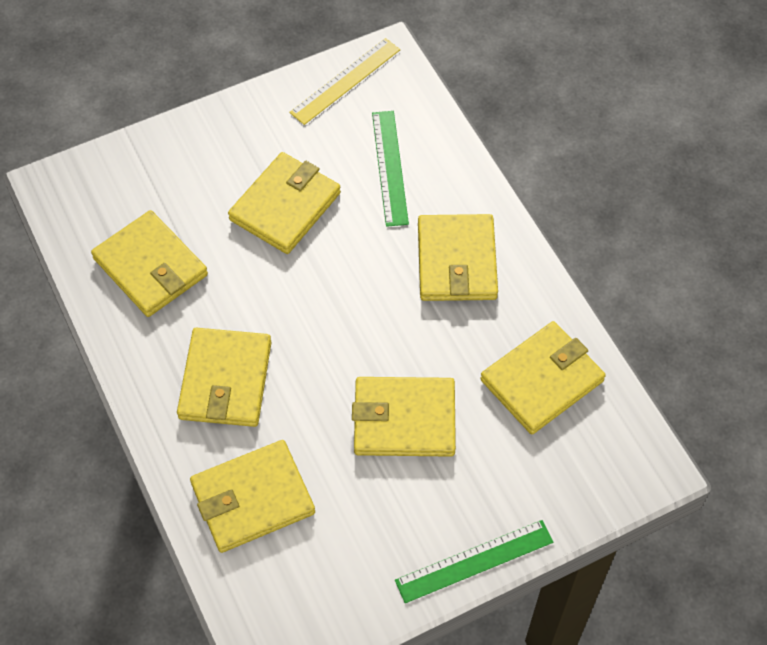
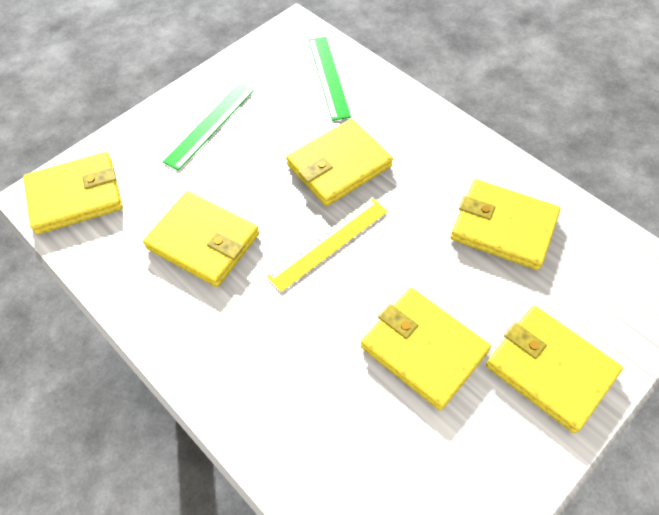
yellow wallet: [91,210,208,317] [177,328,271,427] [190,440,315,553] [228,152,341,254] [352,377,456,457] [418,214,498,301] [480,321,606,435] = 7 -> [23,152,123,235] [143,191,259,287] [286,119,393,206] [361,288,491,410] [451,179,560,270] [486,306,623,433] = 6

